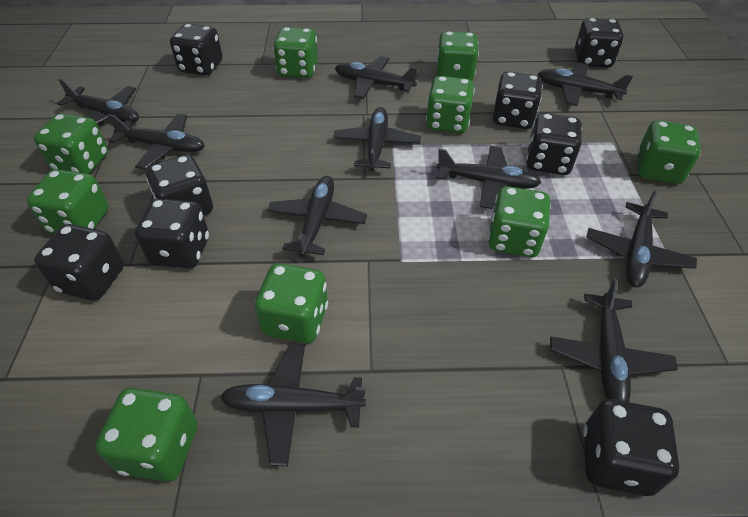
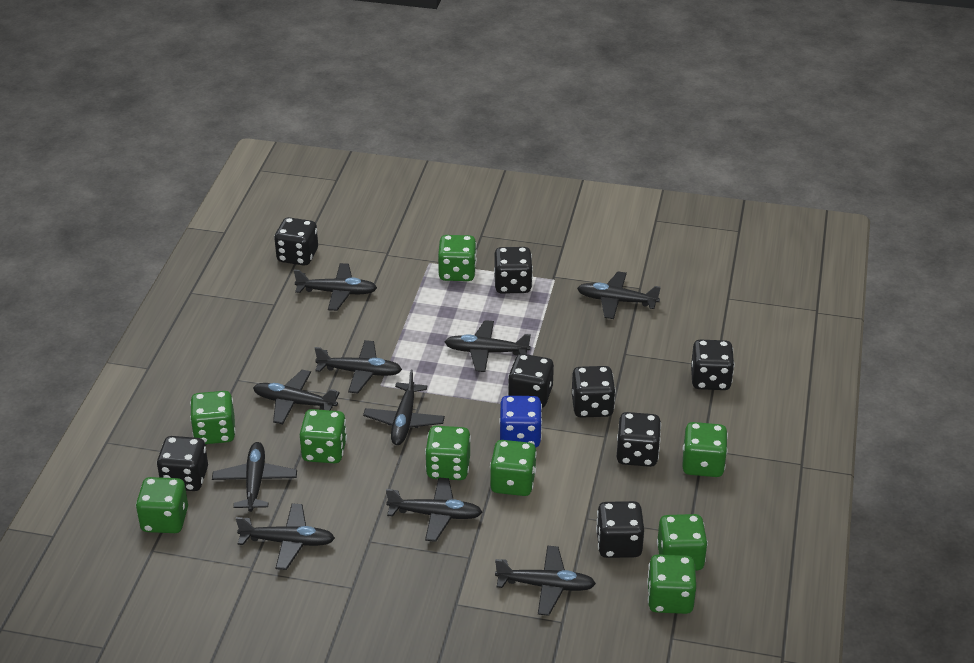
blue dice: none = 0 -> [499,396,542,448] = 1

